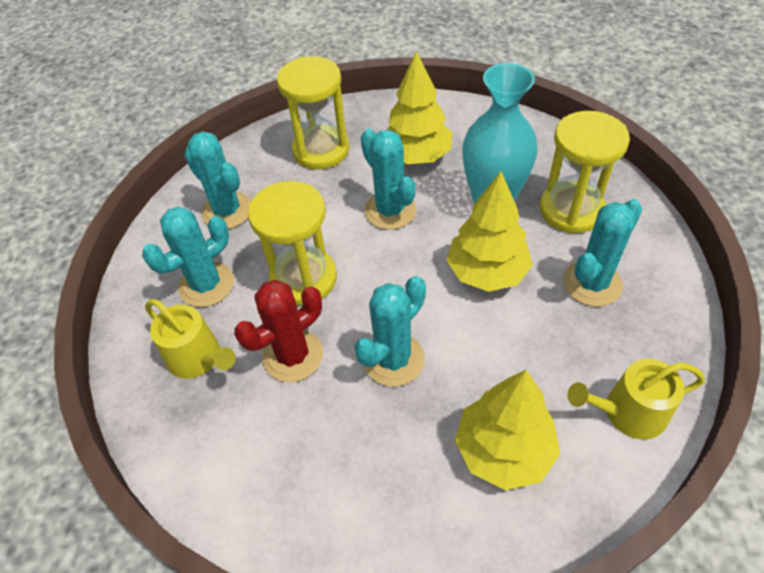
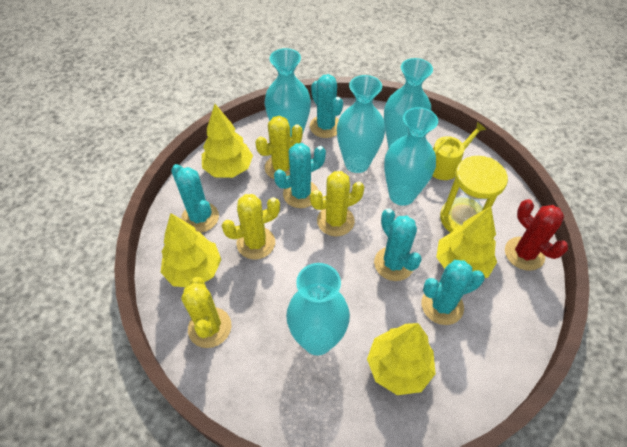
turquoise vase: [462,63,537,204] = 1 -> [264,48,311,138] [286,263,350,355] [337,75,385,173] [384,58,433,148] [384,107,438,206] = 5
yellow cactus: none = 0 -> [181,277,231,348] [222,194,280,259] [256,116,302,179] [310,171,365,236] = 4
yellow hourglass: [248,181,337,305] [277,56,349,169] [540,111,630,233] = 3 -> [440,156,508,232] = 1
yellow tree: [387,51,452,164] [446,171,533,292] [455,370,560,490] = 3 -> [161,213,221,287] [202,104,253,178] [367,323,436,395] [436,206,497,278] = 4
yellow watering can: [145,299,236,379] [567,359,705,440] = 2 -> [432,122,486,180] = 1

